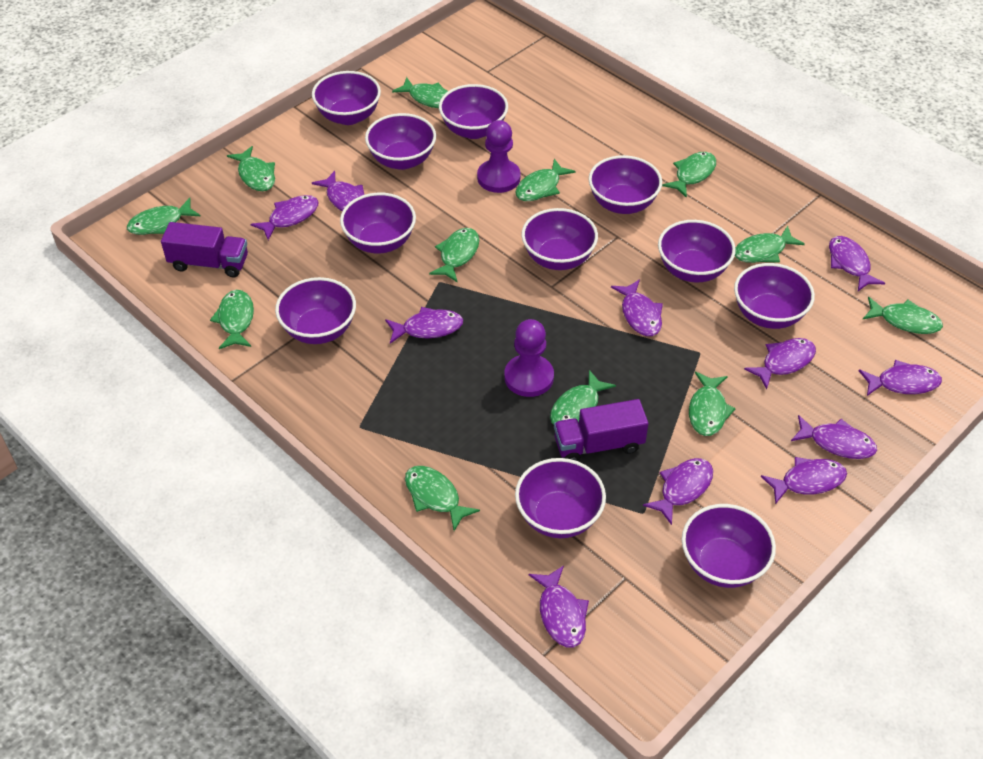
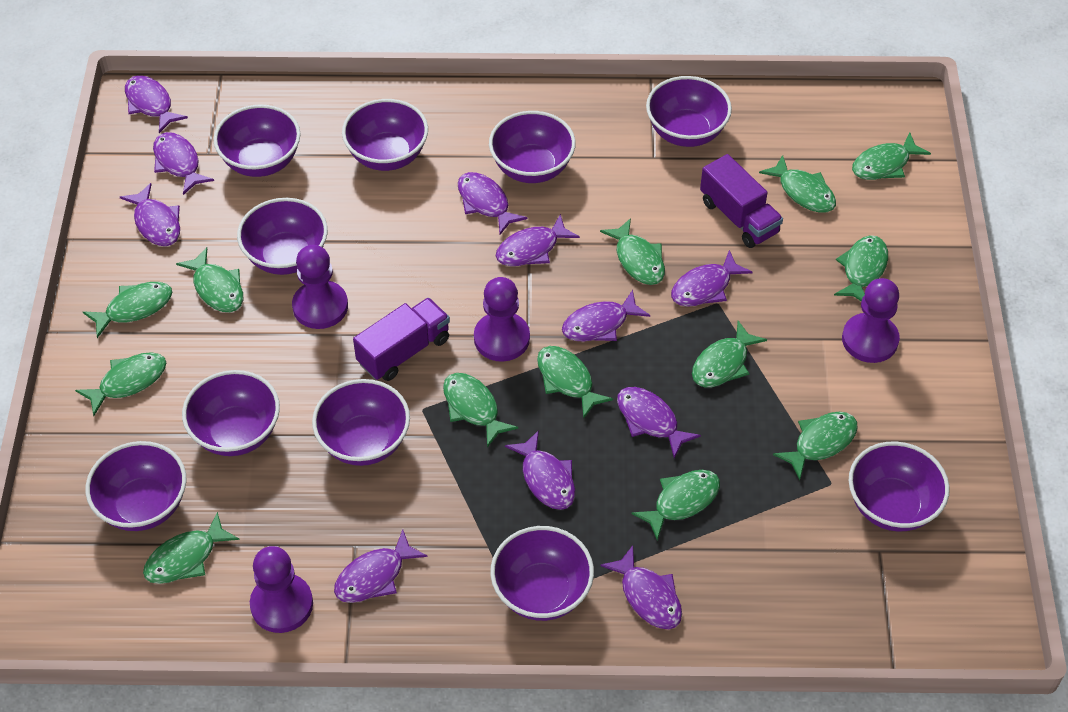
green fish: [127,198,201,235] [210,290,254,349] [227,146,275,191] [392,77,448,108] [405,466,480,531] [429,228,479,282] [515,159,576,201] [550,370,616,425] [662,152,716,198] [689,372,736,436] [735,226,805,263] [863,297,943,334] = 12 -> [75,352,166,416] [83,282,172,338] [143,512,240,584] [176,247,243,312] [443,373,518,447] [537,346,613,419] [600,218,665,285] [632,470,720,540] [692,321,767,387] [759,155,836,213] [773,412,858,480] [834,235,888,301] [852,132,931,180] = 13
purple bowl: [275,277,356,344] [312,71,381,125] [340,192,416,254] [365,113,436,170] [439,84,508,139] [515,458,606,538] [521,208,598,270] [588,155,662,214] [658,220,736,282] [682,504,776,588] [734,263,815,329] = 11 -> [86,441,186,531] [182,370,280,456] [213,105,301,177] [237,198,328,275] [312,379,410,466] [342,99,428,171] [489,111,576,183] [490,526,594,621] [646,76,732,147] [849,441,950,531] = 10
purple pawn: [477,120,521,193] [504,319,554,397] = 2 -> [250,546,313,633] [292,245,348,329] [474,277,530,362] [842,278,900,363] = 4

